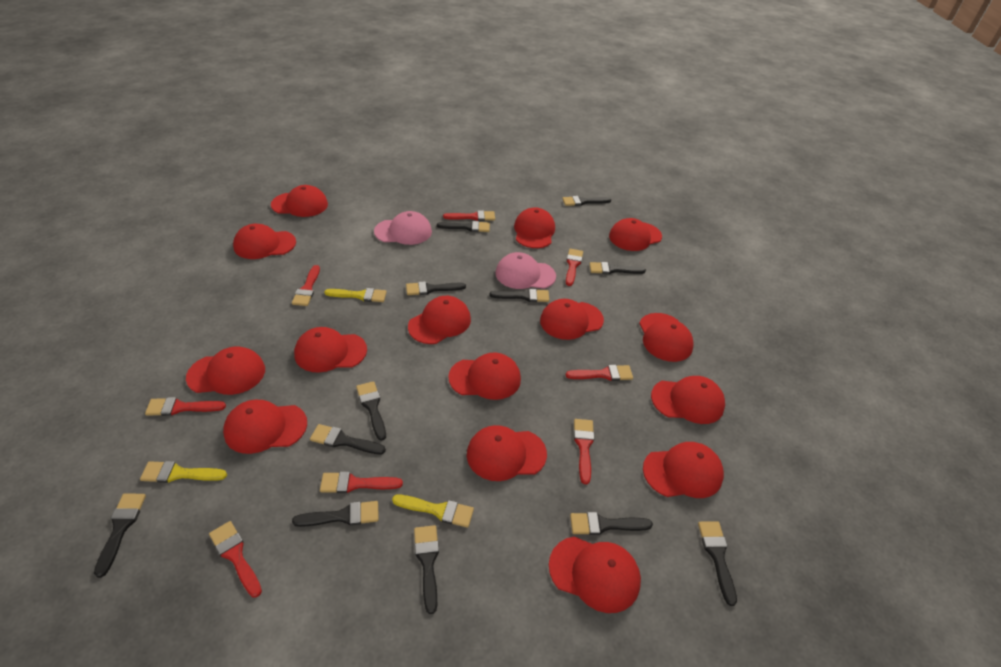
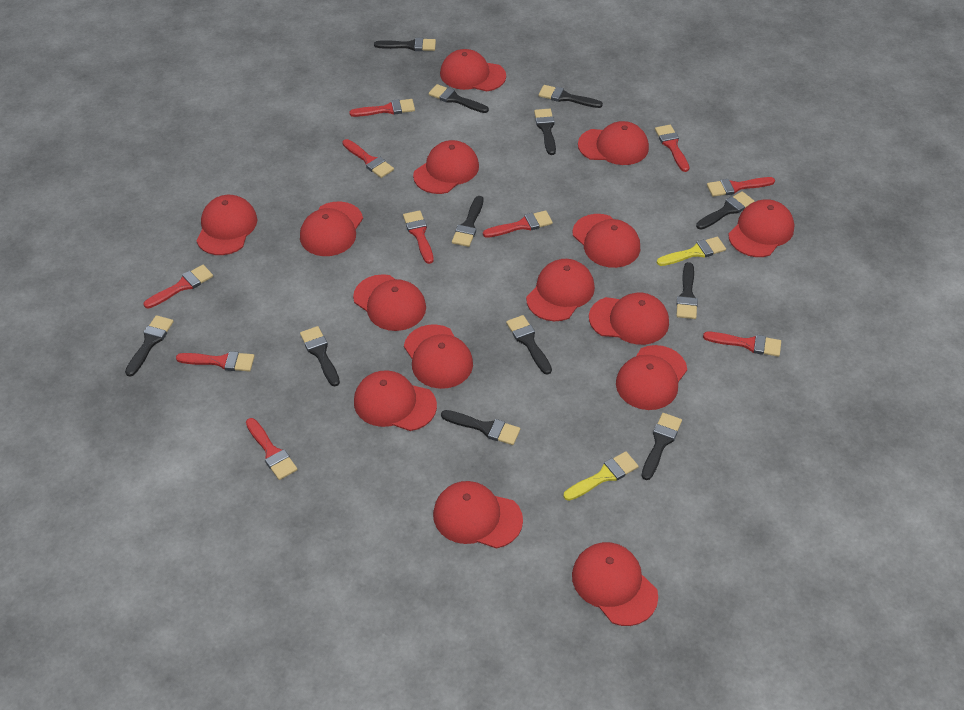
pink cap: [374,211,432,245] [496,252,556,289] = 2 -> none = 0
red brush: [145,397,226,416] [209,521,262,598] [292,265,320,306] [320,472,403,493] [443,210,495,221] [566,249,583,286] [566,365,633,381] [574,419,595,484] = 8 -> [143,265,213,309] [176,351,255,371] [246,418,298,480] [342,139,394,178] [349,99,415,117] [403,210,434,264] [483,210,553,238] [655,125,689,172] [703,332,781,357] [707,177,775,197] = 10
yellow brush: [140,461,227,483] [324,288,387,302] [392,495,474,528] = 3 -> [564,451,639,501] [657,237,726,266] = 2

